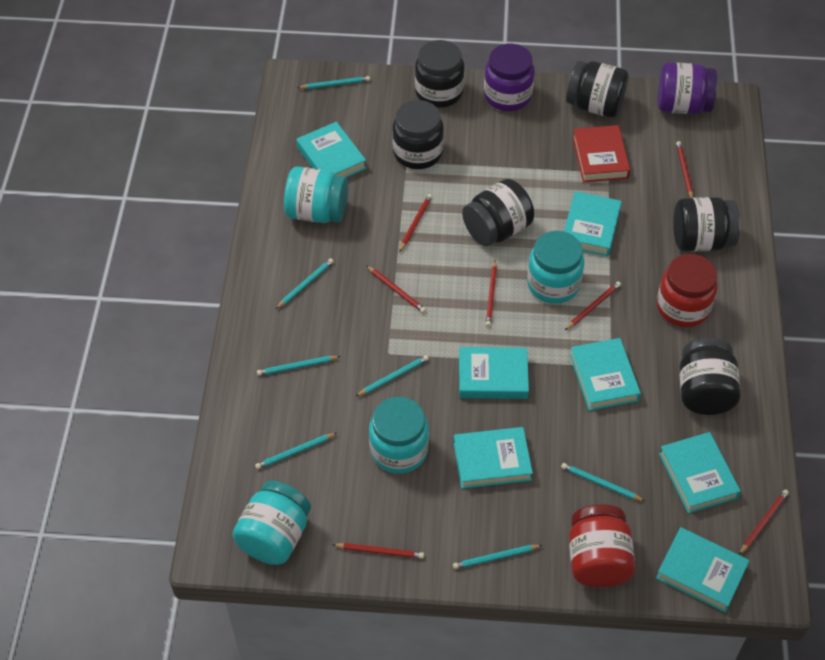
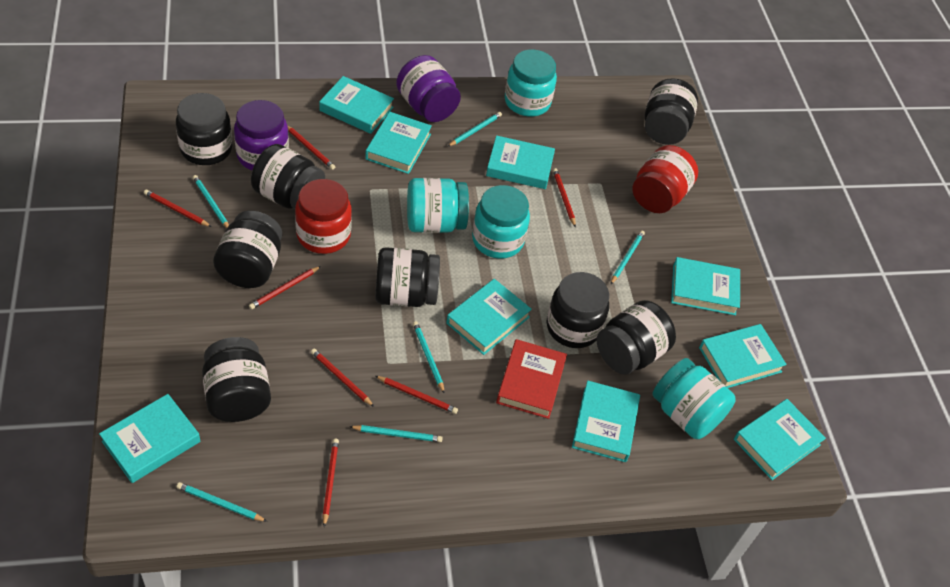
black jar: [392,100,444,169] [415,40,464,108] [462,179,534,246] [566,61,629,118] [673,197,740,252] [679,337,741,415] = 6 -> [176,93,232,165] [202,337,271,422] [213,211,282,288] [251,144,325,209] [375,247,440,307] [547,272,609,348] [597,300,676,375] [645,78,698,145] = 8
turquoise book: [296,122,366,177] [453,427,533,489] [459,347,529,399] [564,191,622,256] [570,338,641,411] [656,527,750,613] [659,432,741,514] = 7 -> [99,394,200,483] [319,76,394,134] [365,112,432,174] [446,279,532,355] [486,135,555,189] [572,381,640,462] [671,257,740,315] [699,324,787,388] [734,399,826,480] = 9
turquoise pencil: [255,433,337,469] [257,356,341,376] [276,258,334,309] [298,76,370,89] [356,355,429,396] [453,545,542,569] [561,463,645,501] = 7 -> [177,482,267,522] [193,175,229,228] [349,425,443,442] [413,321,445,394] [448,112,502,146] [611,231,645,284] = 6

